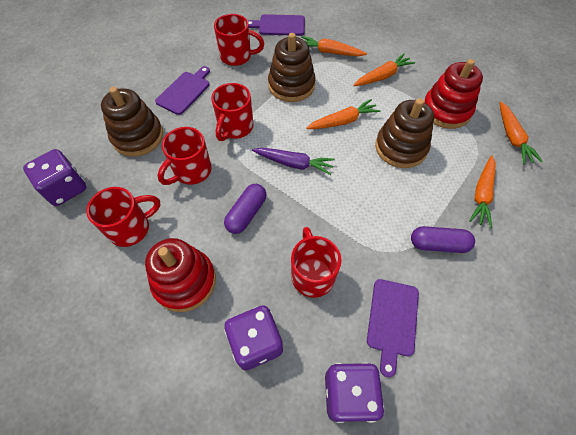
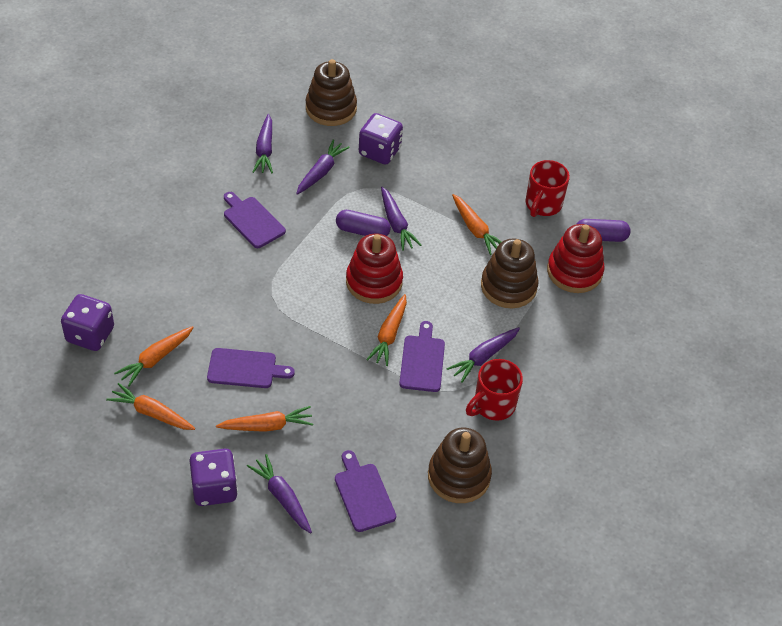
purple carrot: [252,148,335,175] = 1 -> [247,454,312,533] [253,114,273,173] [296,139,350,195] [381,187,421,251] [447,327,520,383] = 5
purple cutting board: [155,66,210,115] [248,14,305,36] [367,279,419,377] = 3 -> [207,348,295,388] [224,192,286,248] [335,450,396,532] [399,321,445,392] = 4
red mug: [86,187,160,247] [158,127,212,185] [211,83,253,141] [214,14,264,66] [291,227,341,298] = 5 -> [466,359,523,421] [526,160,570,217] = 2

